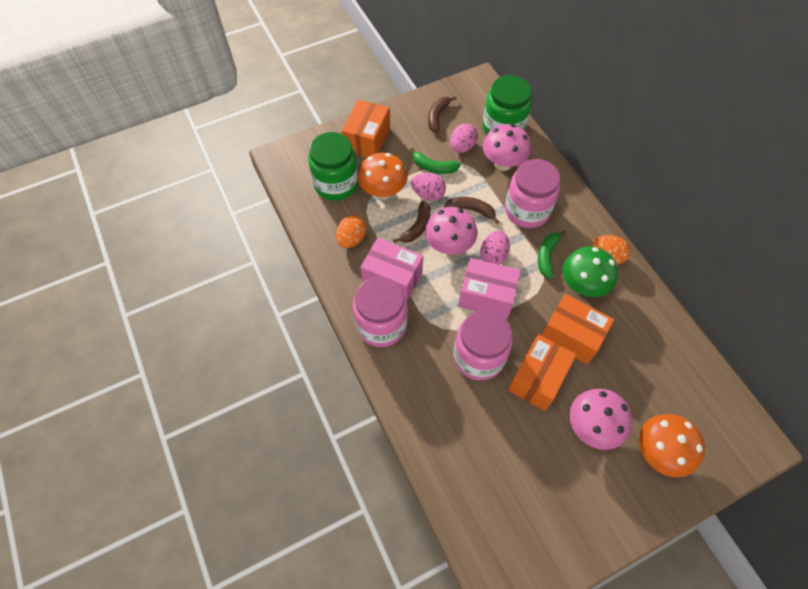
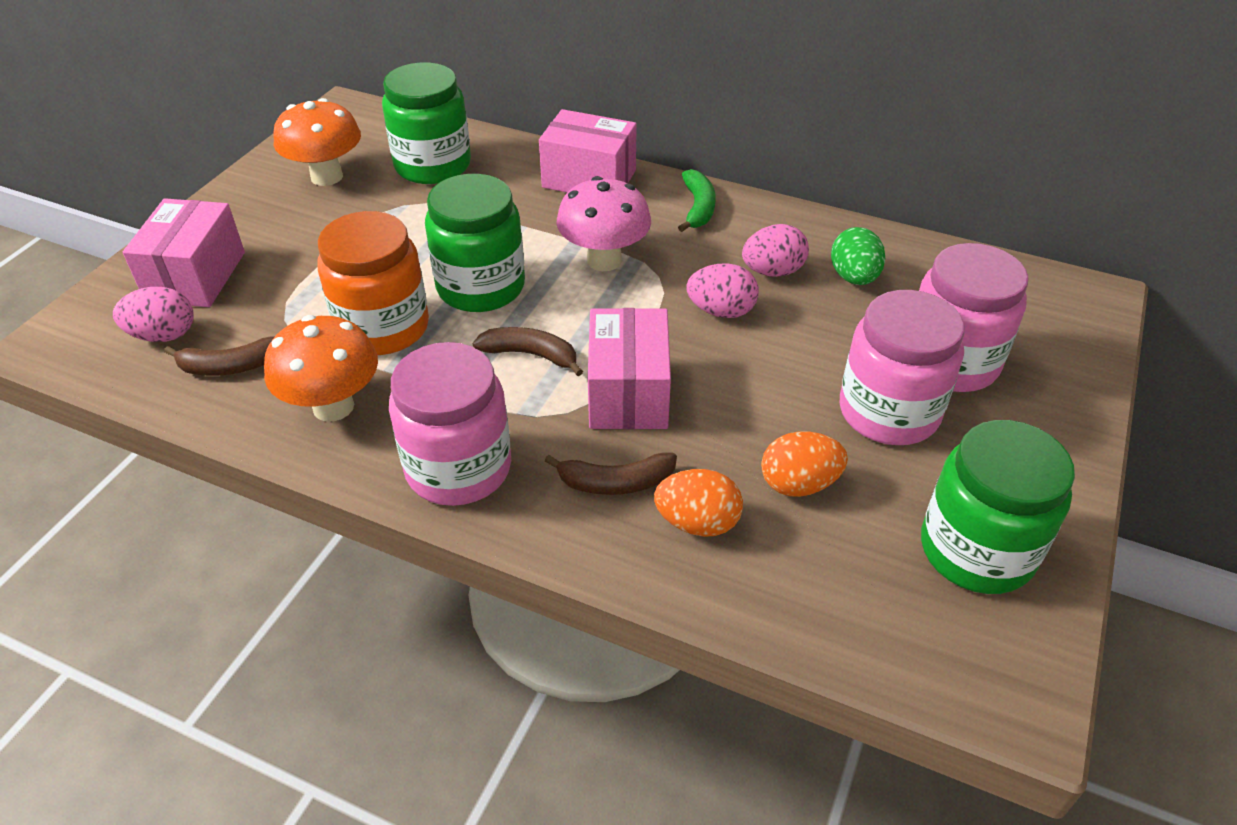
green banana: [410,148,461,174] [538,230,566,279] = 2 -> [678,169,716,232] = 1
green egg: none = 0 -> [831,227,885,285] = 1
green jar: [308,132,358,201] [483,75,532,135] = 2 -> [382,62,471,184] [425,174,525,312] [921,420,1075,594] = 3
green mushroom: [563,246,618,297] = 1 -> none = 0
orange box: [342,99,390,158] [508,334,576,411] [542,294,614,364] = 3 -> none = 0
orange jar: none = 0 -> [317,211,429,355] = 1
pink box: [360,237,423,301] [458,258,521,319] = 2 -> [123,198,245,307] [539,109,637,193] [588,308,671,429] = 3
pink mushroom: [425,207,477,255] [483,124,531,171] [570,389,633,450] = 3 -> [557,176,651,271] = 1

